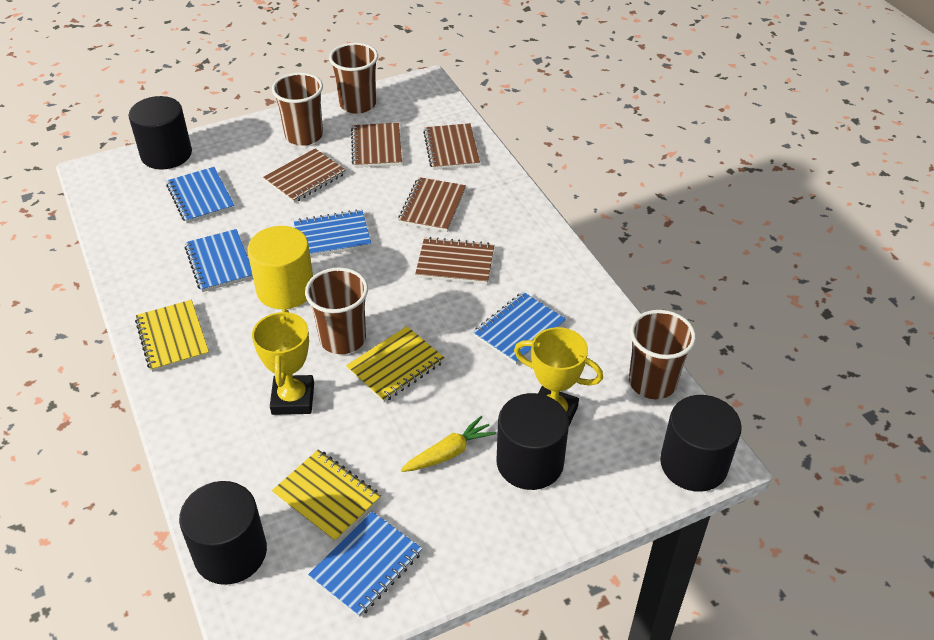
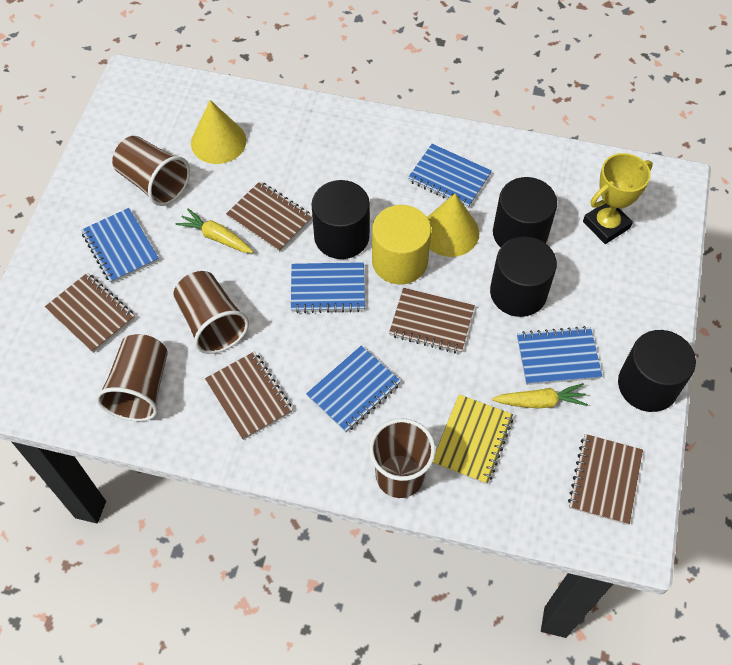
yellow carrot: [401,416,496,472] = 1 -> [176,208,253,253] [492,383,588,409] = 2
yellow cone: none = 0 -> [191,100,247,164] [427,193,479,257] = 2
yellow notebook: [135,300,209,372] [272,449,381,543] [346,326,444,402] = 3 -> [432,394,513,485] = 1
yellow trophy: [252,309,314,415] [514,327,603,425] = 2 -> [583,153,653,244] = 1

